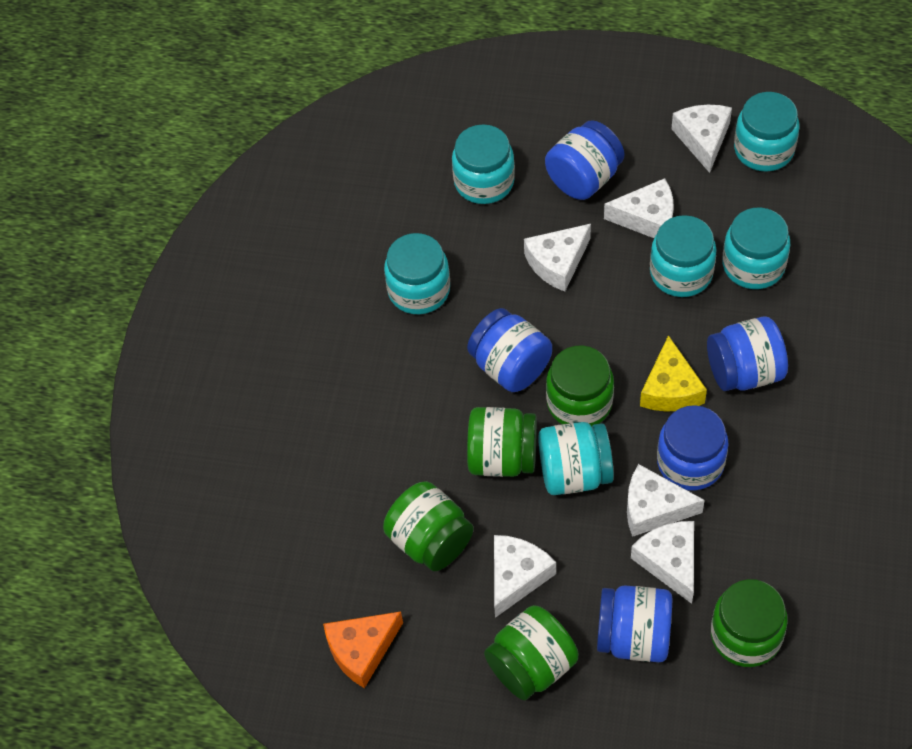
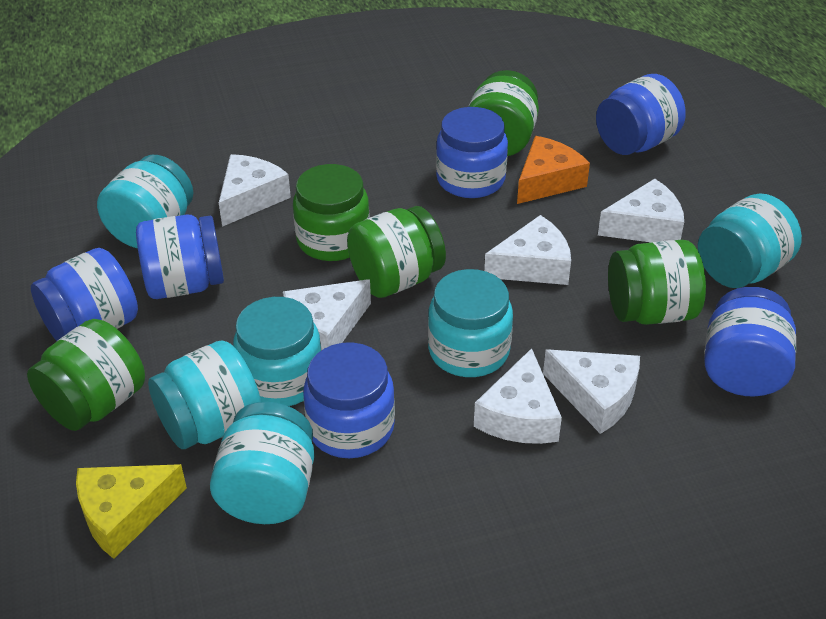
blue jar: [467,308,552,392] [545,120,625,200] [597,585,672,662] [657,405,728,490] [707,317,788,391] = 5 -> [31,248,138,341] [136,215,224,299] [303,342,395,458] [436,107,508,198] [596,74,686,155] [704,287,796,397] = 6

